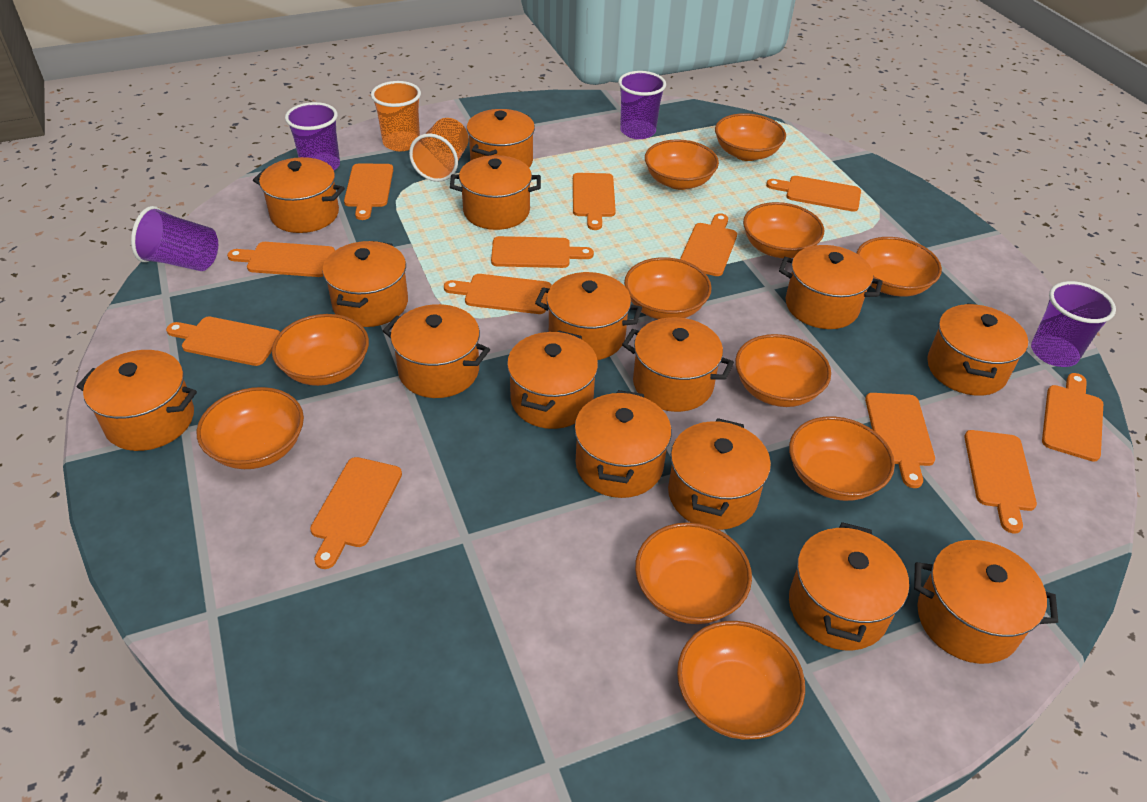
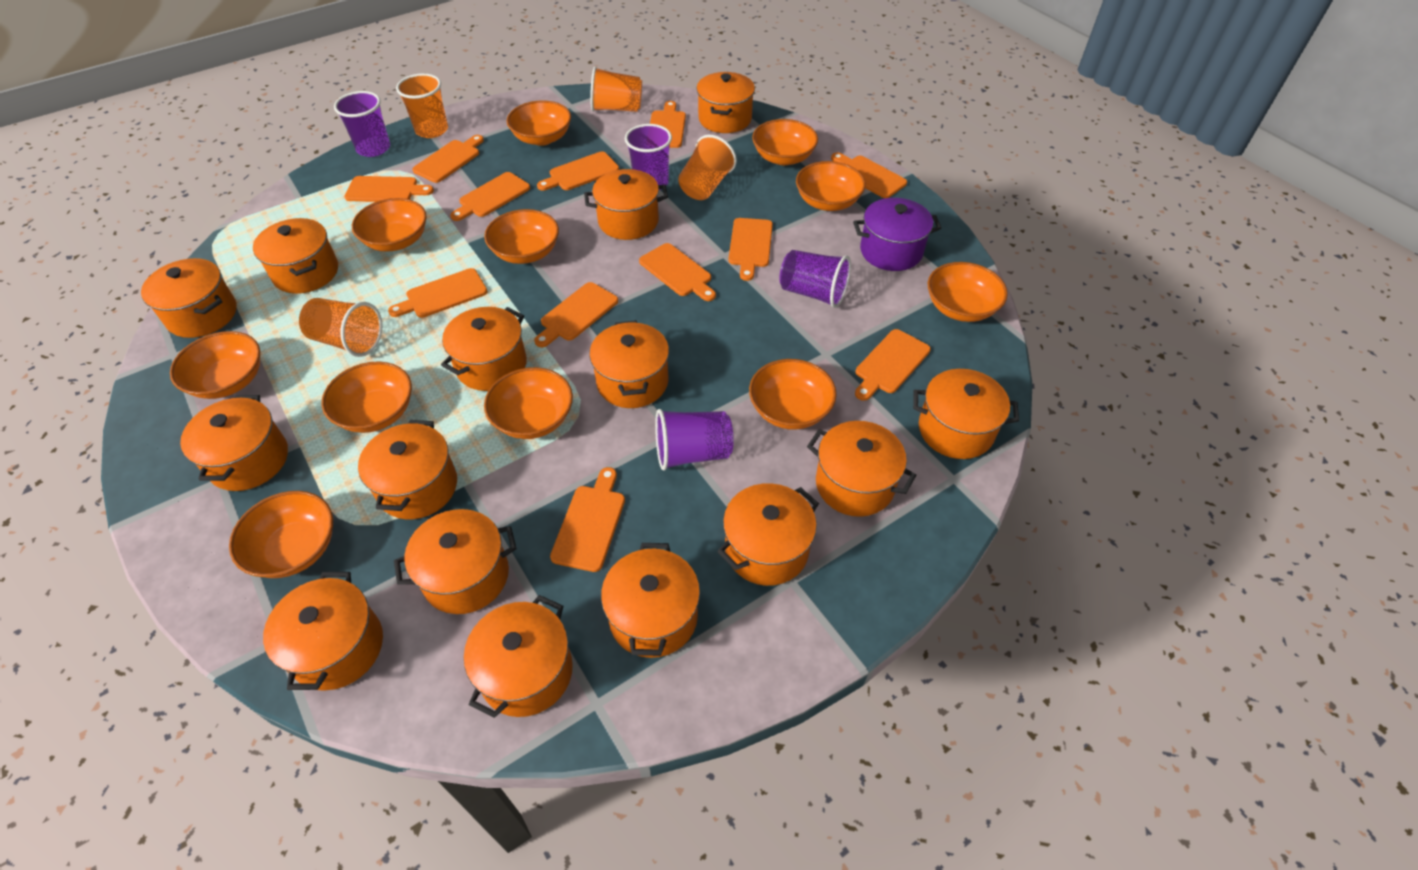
orange cup: [371,81,421,151] [409,118,469,182] = 2 -> [299,298,382,357] [396,73,448,138] [590,66,642,112] [678,135,737,200] = 4
purple pot: none = 0 -> [853,198,941,271] = 1

